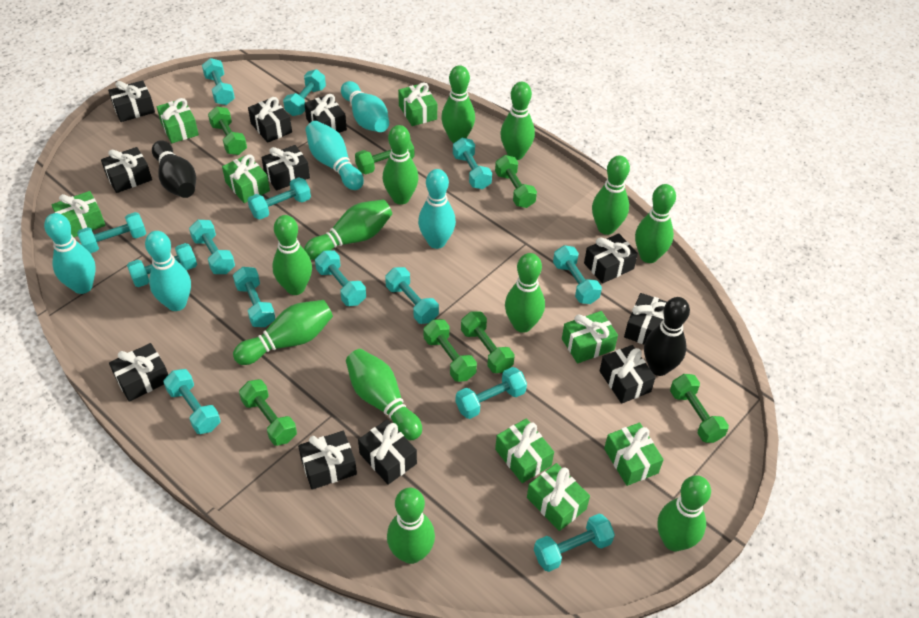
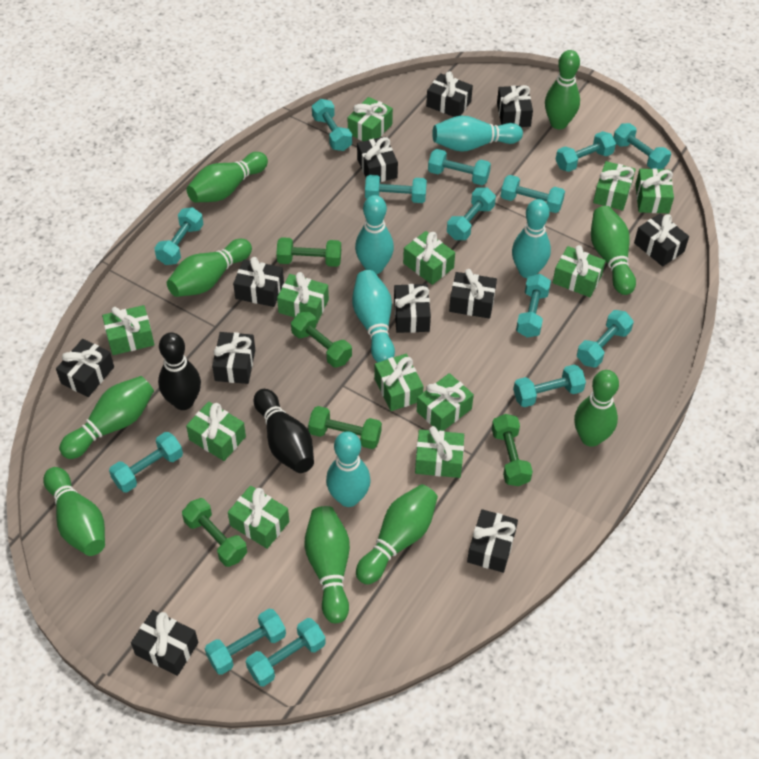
green bowling pin: [233,300,333,365] [272,215,312,295] [304,199,392,260] [346,349,422,440] [383,125,419,205] [387,488,435,564] [441,65,475,143] [500,82,535,160] [505,253,545,333] [592,156,630,235] [635,184,676,263] [658,475,711,552] = 12 -> [43,467,105,556] [59,376,154,459] [167,239,252,297] [187,152,268,203] [304,506,350,623] [356,484,438,584] [545,50,580,129] [574,370,619,447] [591,206,636,295] = 9
green dumbbell: [208,106,247,155] [239,379,297,446] [355,140,414,174] [424,319,477,382] [461,311,514,373] [495,155,537,208] [670,374,729,443] = 7 -> [182,498,247,567] [276,237,341,267] [291,311,352,368] [308,406,382,449] [492,414,533,486] = 5
green gift: [52,191,106,237] [157,98,199,143] [222,155,270,203] [398,82,437,126] [495,418,554,483] [527,463,590,531] [562,311,618,363] [604,423,664,486] = 8 -> [102,305,154,355] [186,401,246,461] [228,486,289,549] [277,272,329,324] [348,97,393,141] [374,354,424,411] [403,231,455,285] [415,426,464,478] [417,373,474,431] [553,245,606,297] [593,161,636,211] [635,168,674,213] = 12

